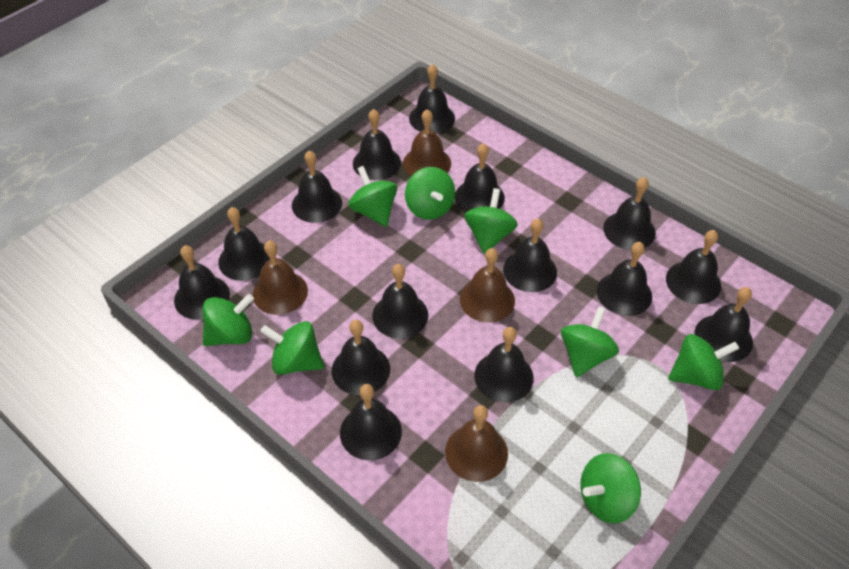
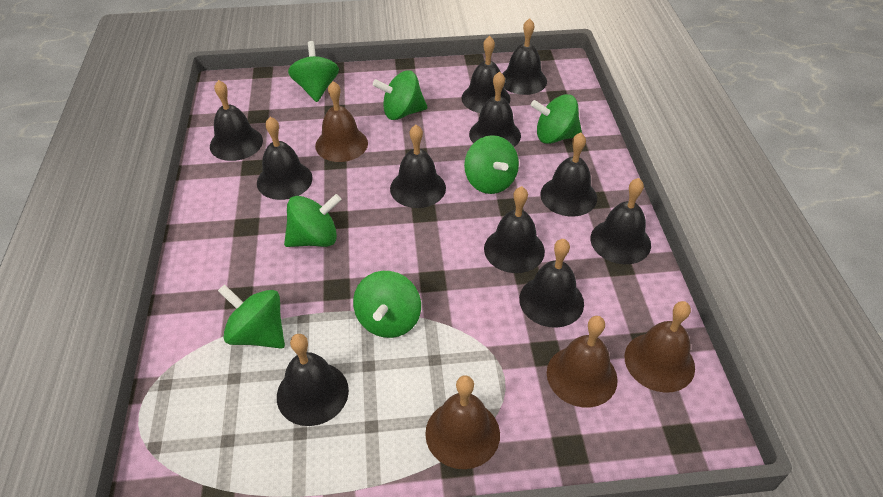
black bell: [174,245,230,320] [218,207,270,281] [292,150,342,223] [332,320,390,395] [340,384,402,461] [353,109,401,180] [372,264,428,339] [409,64,455,134] [455,143,505,212] [474,327,534,402] [503,218,557,292] [597,242,652,316] [603,177,656,250] [666,230,721,304] [695,287,753,362] = 15 -> [210,80,263,161] [257,117,313,200] [277,334,349,426] [390,125,446,208] [461,36,510,113] [469,72,521,147] [484,186,545,273] [502,18,547,95] [519,239,584,328] [540,132,597,216] [590,178,651,264] = 11
green spinning top: [202,294,254,346] [260,321,324,375] [348,166,397,227] [405,167,455,220] [464,188,518,254] [561,306,619,377] [580,453,641,523] [668,334,739,390] = 8 -> [218,284,285,349] [284,194,341,247] [288,41,339,102] [353,271,421,338] [373,70,427,120] [464,135,519,194] [531,94,582,144] = 7

